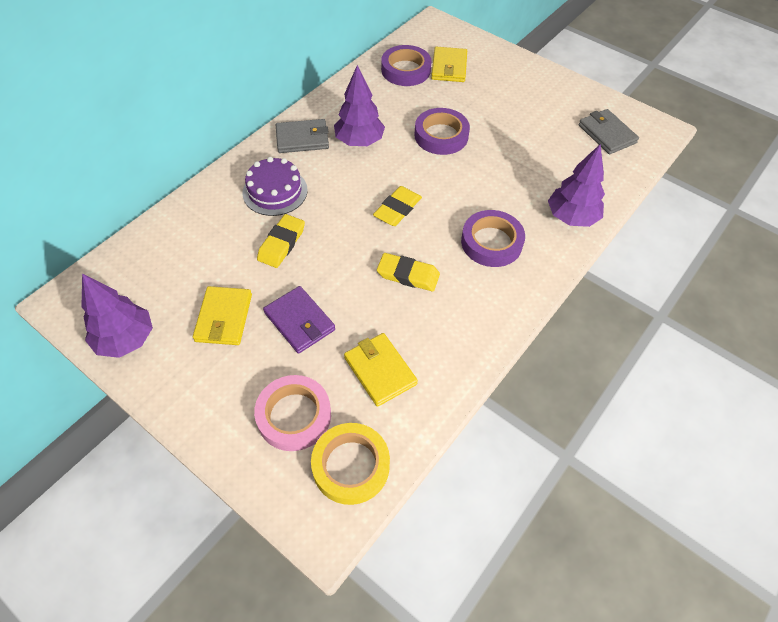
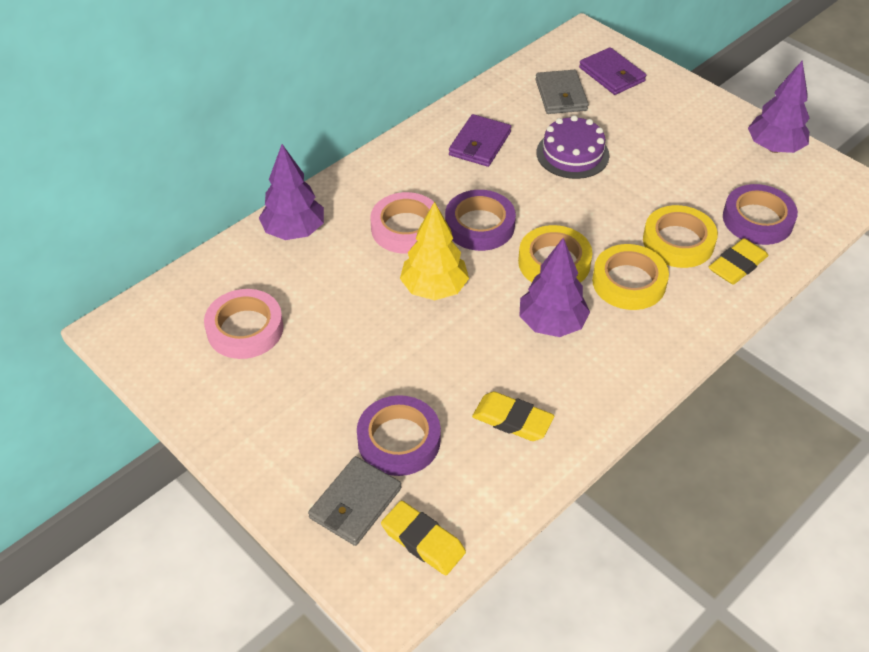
pink tape: [254,375,331,451] = 1 -> [204,289,284,359] [370,192,440,254] = 2
purple wallet: [263,286,335,354] = 1 -> [449,114,511,167] [579,47,646,95] = 2
yellow tape: [311,423,390,505] = 1 -> [518,225,593,283] [592,244,669,310] [643,205,718,268] = 3
yellow tree: none = 0 -> [400,201,469,300] = 1
yellow wallet: [193,286,252,345] [344,333,418,407] [431,47,467,82] = 3 -> none = 0

